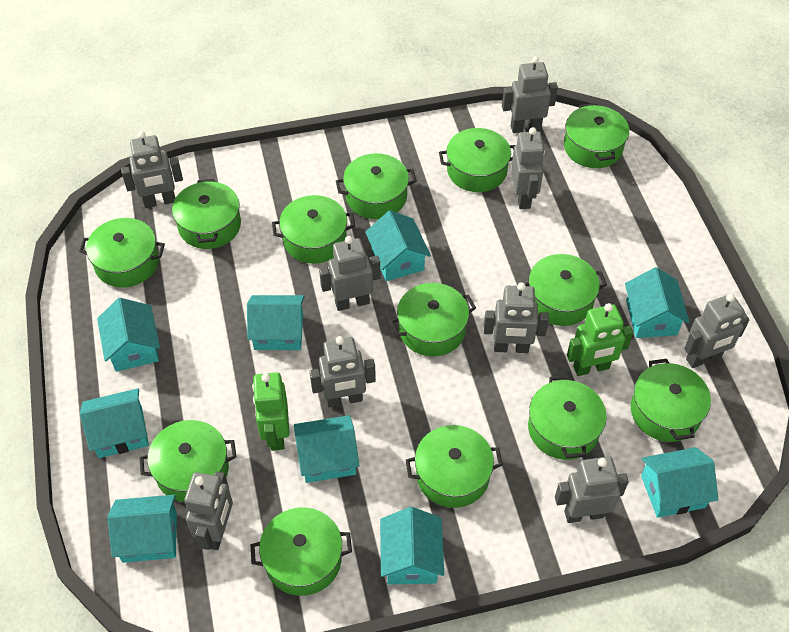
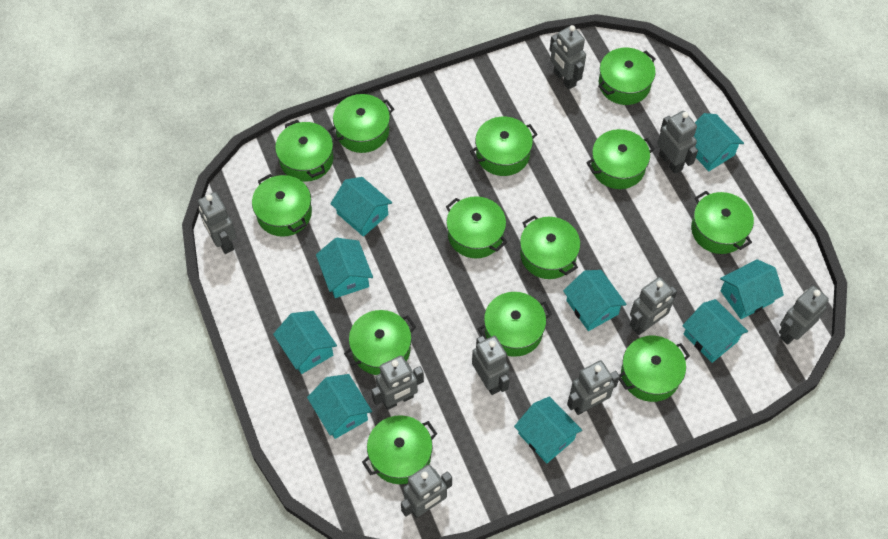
green robot: [252,372,290,451] [567,303,633,376] = 2 -> none = 0

